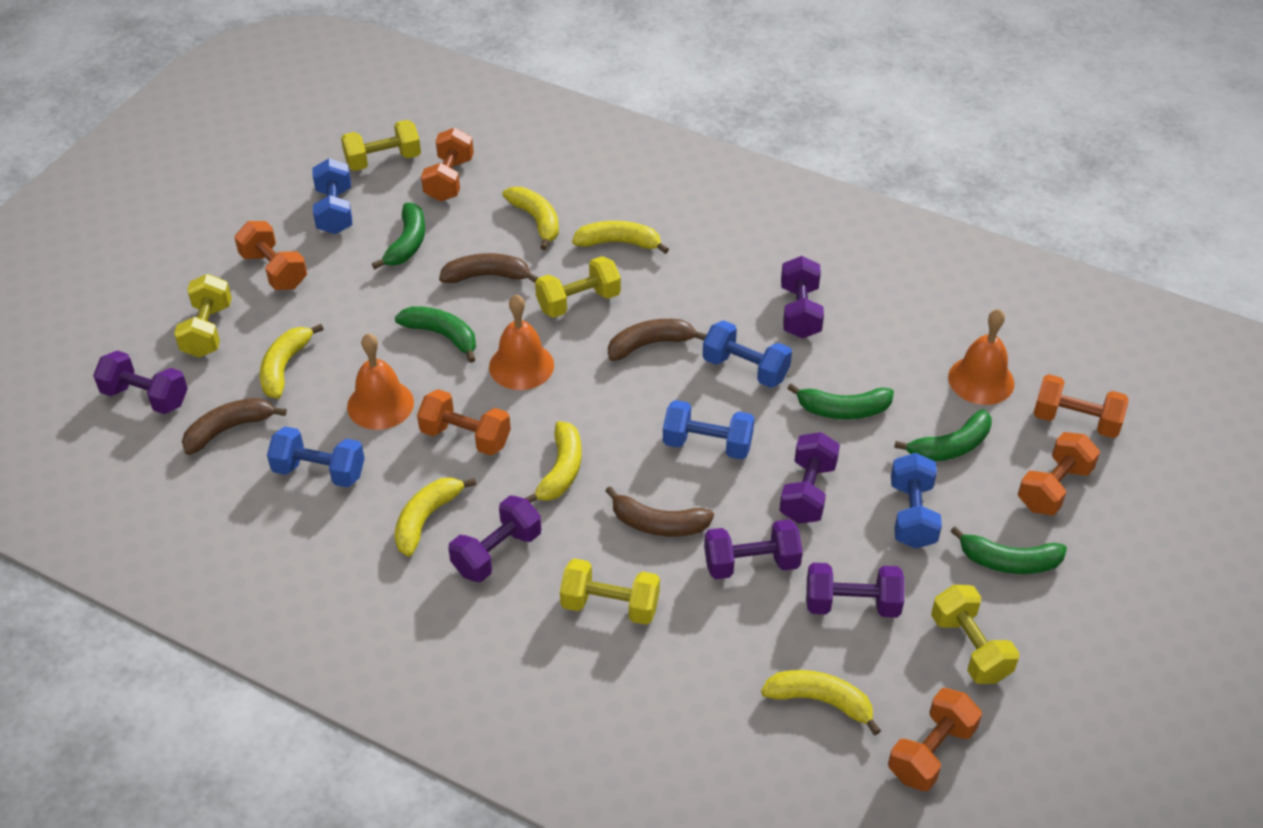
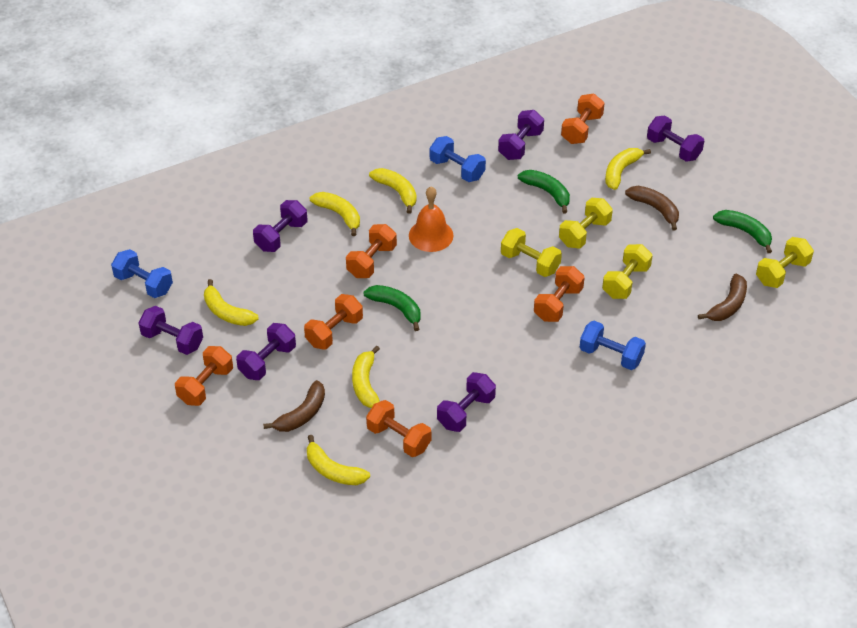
blue dumbbell: [267,426,365,488] [313,158,352,234] [663,400,755,459] [703,320,792,388] [891,453,942,549] = 5 -> [111,249,173,298] [430,136,486,182] [580,321,646,370] = 3
brown banana: [182,398,287,455] [439,253,538,283] [605,486,714,537] [608,319,707,361] = 4 -> [263,380,325,432] [625,186,679,231] [698,274,747,321] = 3
green banana: [372,203,425,269] [395,306,476,363] [787,383,894,419] [894,409,991,462] [950,526,1067,574] = 5 -> [363,285,421,331] [518,170,570,214] [713,210,772,253] = 3
orange bell: [347,333,414,430] [489,294,554,390] [948,309,1014,405] = 3 -> [409,186,453,252] = 1
yellow dumbbell: [174,274,232,358] [341,120,421,171] [535,256,621,318] [560,558,660,625] [931,585,1020,684] = 5 -> [501,228,562,277] [559,198,613,249] [602,244,653,299] [756,237,814,288] = 4

